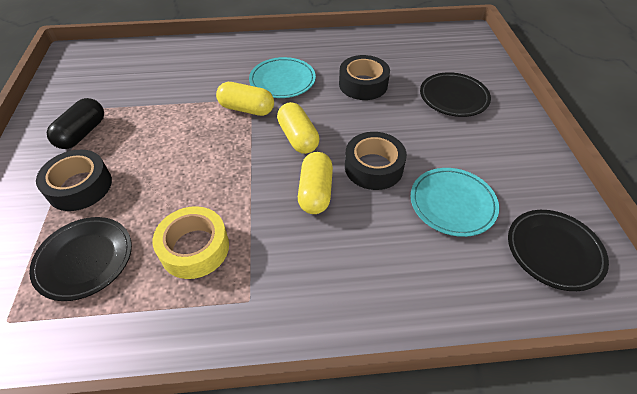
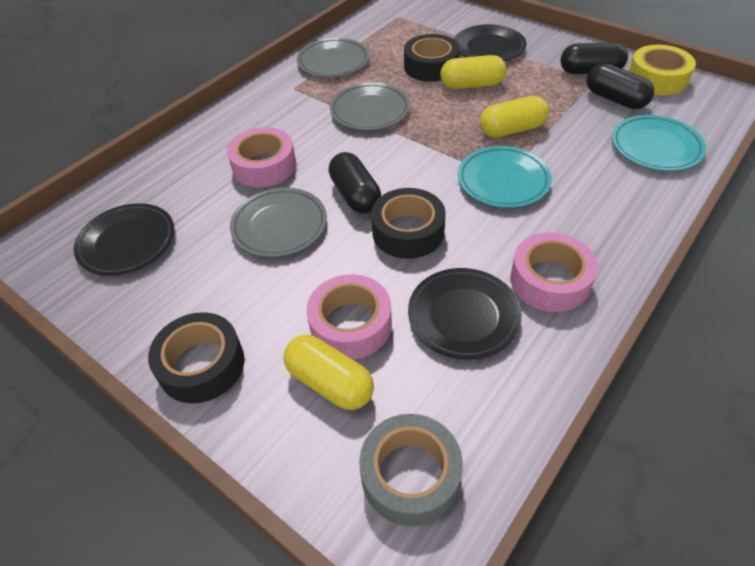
black capsule: [47,98,104,149] = 1 -> [329,152,381,214] [560,43,628,74] [587,63,654,109] = 3
grey plate: none = 0 -> [230,188,327,257] [297,38,369,77] [330,83,410,130] = 3
grey tape: none = 0 -> [359,414,463,526] = 1
pink tape: none = 0 -> [227,127,296,187] [306,274,392,359] [510,232,598,312] = 3

